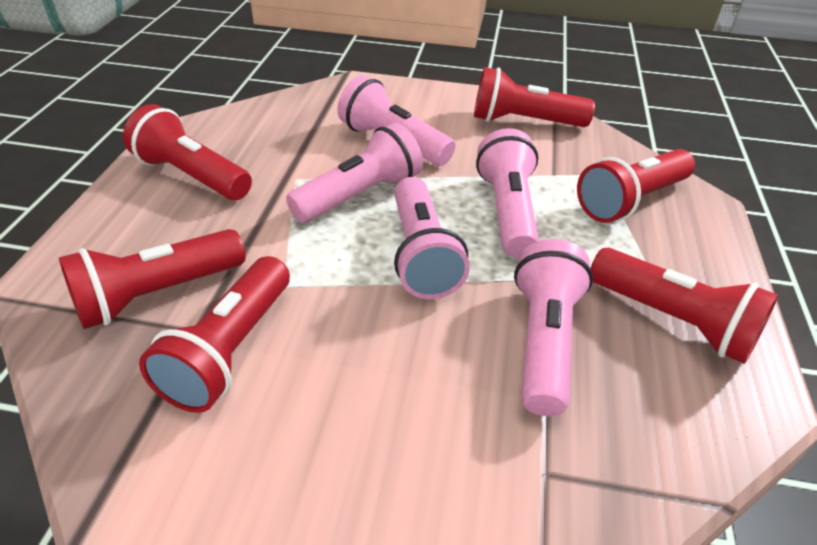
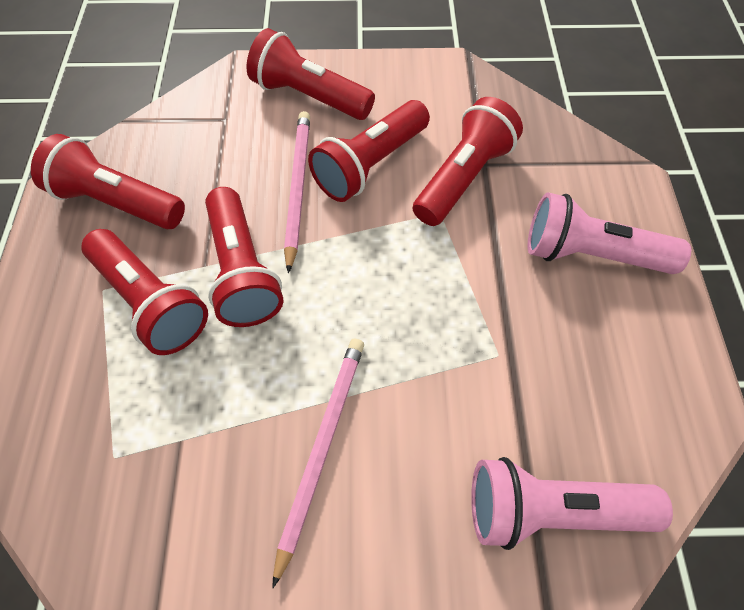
pink flashlight: [286,123,423,223] [337,75,455,166] [394,177,470,299] [476,128,539,258] [514,239,593,416] = 5 -> [471,457,673,550] [528,192,691,274] = 2
pink pencil: none = 0 -> [272,338,364,588] [284,111,310,273] = 2

